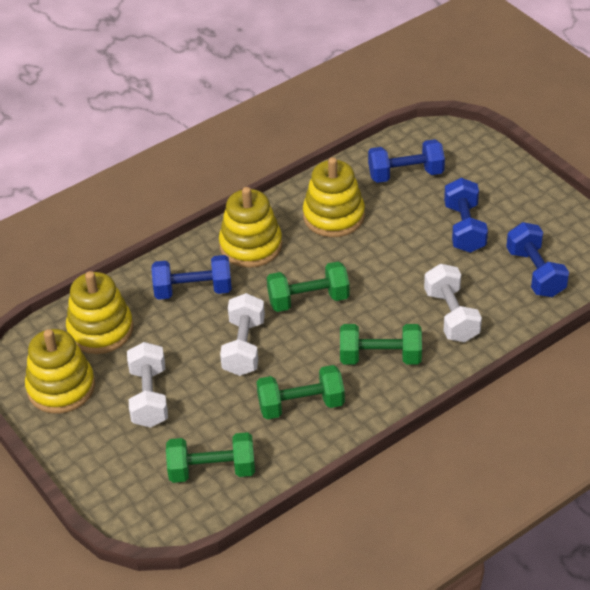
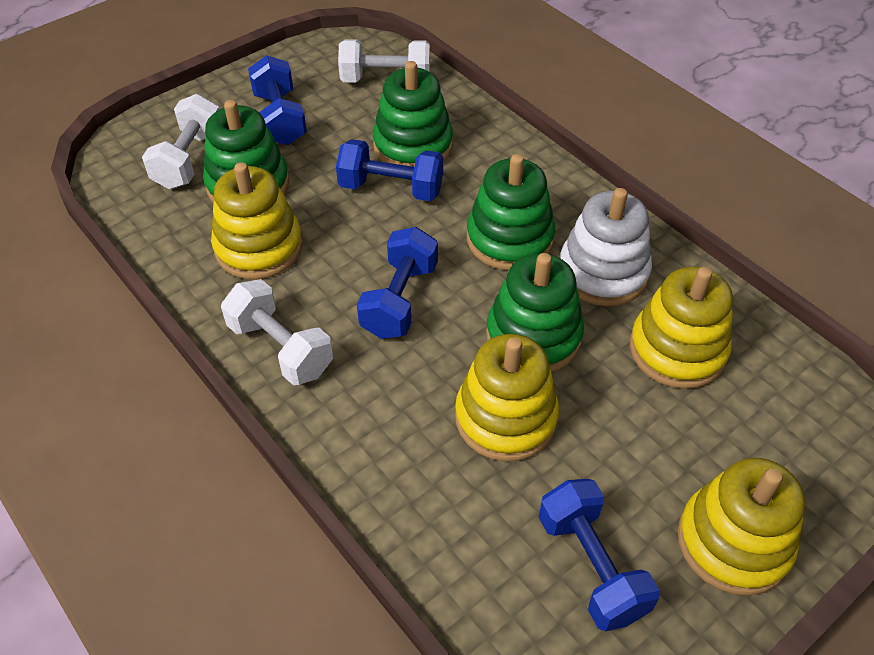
green dumbbell: [166,432,255,483] [257,365,345,419] [267,261,350,312] [340,324,422,364] = 4 -> none = 0
green stacking toy: none = 0 -> [203,100,290,203] [373,61,453,167] [467,154,555,270] [486,253,584,372] = 4
white stacking toy: none = 0 -> [560,188,652,306] = 1

